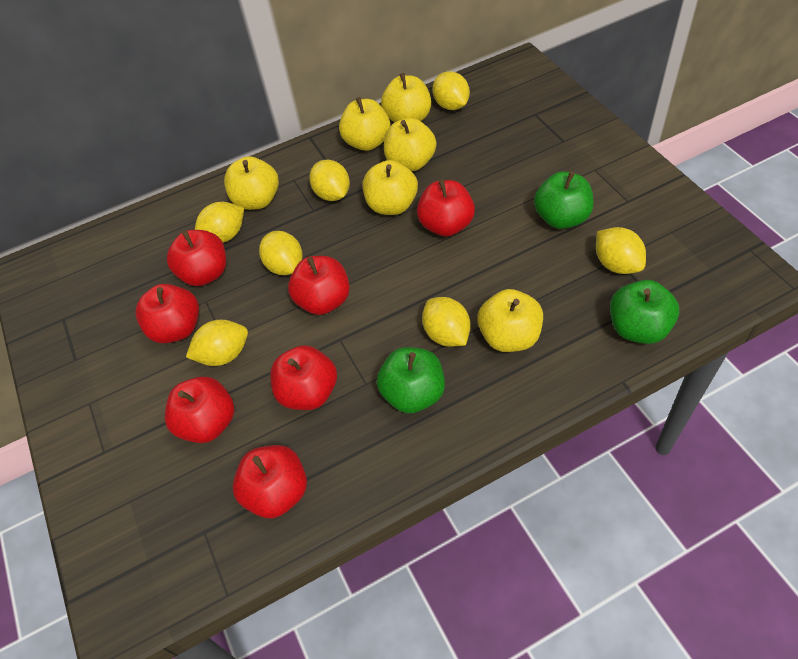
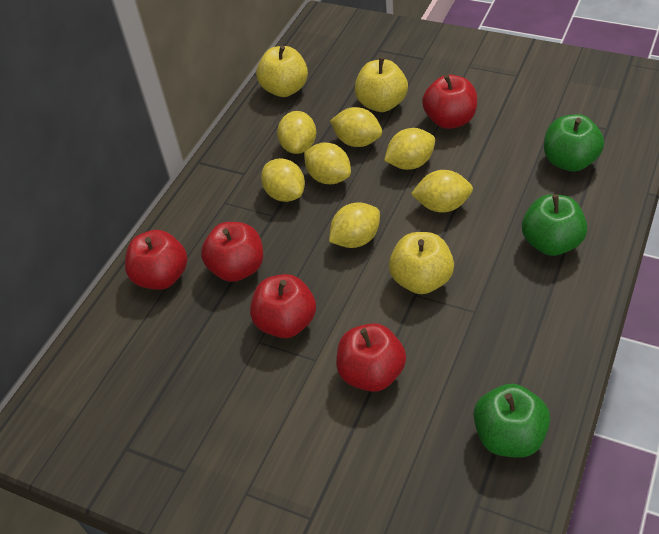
red apple: [135,284,199,343] [165,377,234,443] [167,230,226,286] [232,445,307,518] [270,345,337,410] [288,256,350,315] [417,180,475,237] = 7 -> [125,230,187,290] [201,222,263,282] [250,274,316,338] [336,323,406,392] [422,74,477,129] = 5
yellow apple: [224,156,279,210] [339,97,391,151] [363,160,418,215] [381,73,431,122] [384,118,436,171] [477,289,543,352] = 6 -> [256,45,308,97] [355,57,408,112] [389,232,454,294] = 3

